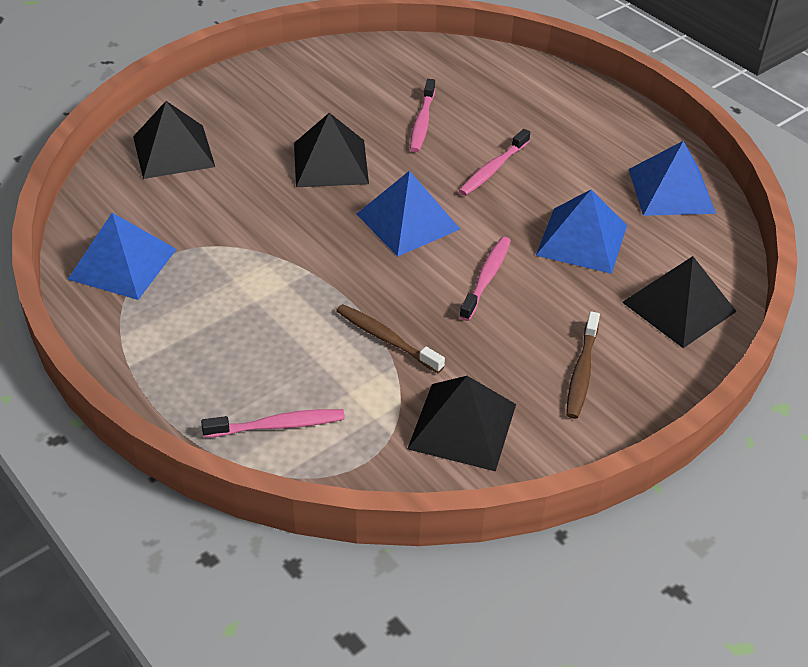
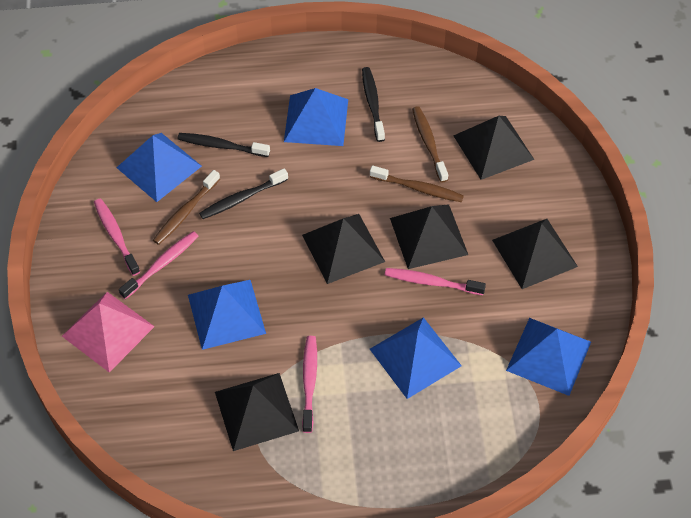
black pyramid: [133,101,215,179] [294,113,369,187] [407,376,516,472] [622,256,737,348] = 4 -> [215,373,299,451] [302,214,385,284] [390,204,468,269] [453,116,534,180] [492,219,578,289] = 5
black toothbrush: none = 0 -> [177,133,270,157] [199,168,288,219] [362,67,385,142] = 3
blue pyramid: [67,213,177,300] [357,171,460,257] [536,190,627,274] [629,141,716,216] = 4 -> [116,133,202,202] [188,280,266,350] [284,88,348,146] [370,317,462,399] [506,318,591,396] = 5
brown toothbrush: [336,304,445,373] [566,311,600,419] = 2 -> [153,170,220,245] [370,166,464,202] [412,106,448,183] = 3
pink pyramid: none = 0 -> [62,292,155,372] = 1

